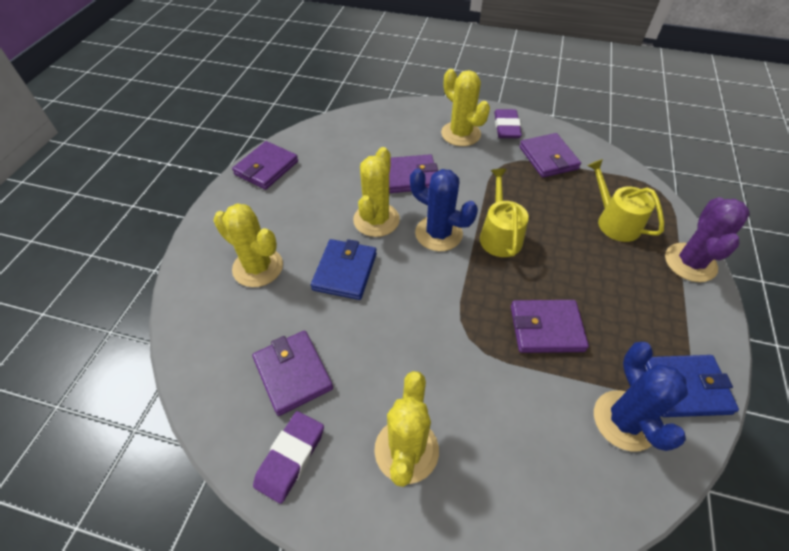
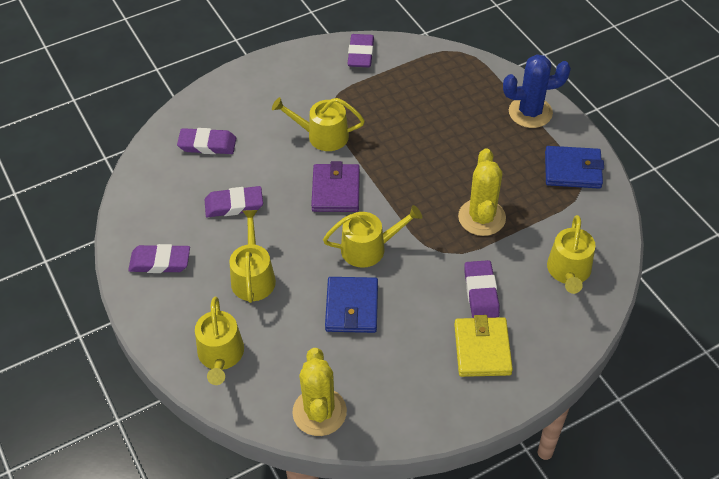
blue cactus: [410,168,478,251] [594,342,688,452] = 2 -> [503,54,571,128] = 1
purple cactus: [665,197,750,282] = 1 -> none = 0
purple eraser: [253,411,324,504] [494,109,522,138] = 2 -> [128,244,190,273] [177,128,236,154] [205,186,263,217] [347,34,374,67] [464,260,500,318] = 5
purple wallet: [232,141,298,190] [252,331,333,416] [389,154,438,193] [511,300,589,353] [519,133,581,178] = 5 -> [311,161,360,212] = 1
yellow cactus: [213,203,283,287] [353,147,400,237] [374,371,439,487] [441,69,490,146] = 4 -> [292,348,347,436] [458,148,506,236] = 2
yellow wallet: none = 0 -> [454,315,513,377] = 1
yellow watering can: [480,169,529,257] [587,159,664,242] = 2 -> [195,297,244,385] [229,210,276,303] [272,97,365,151] [323,205,422,268] [547,215,595,294] = 5

